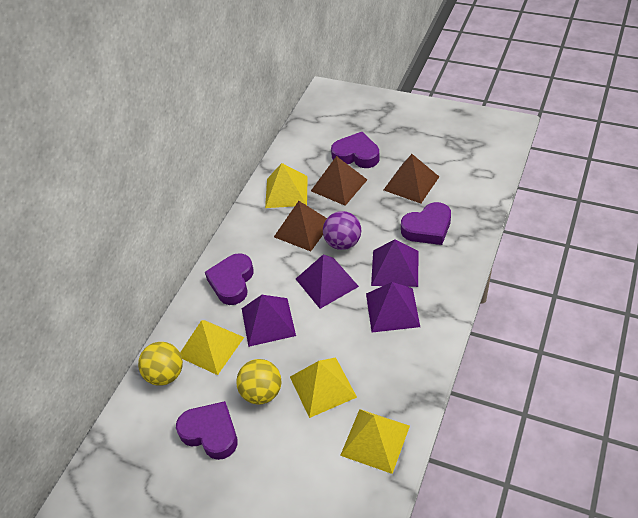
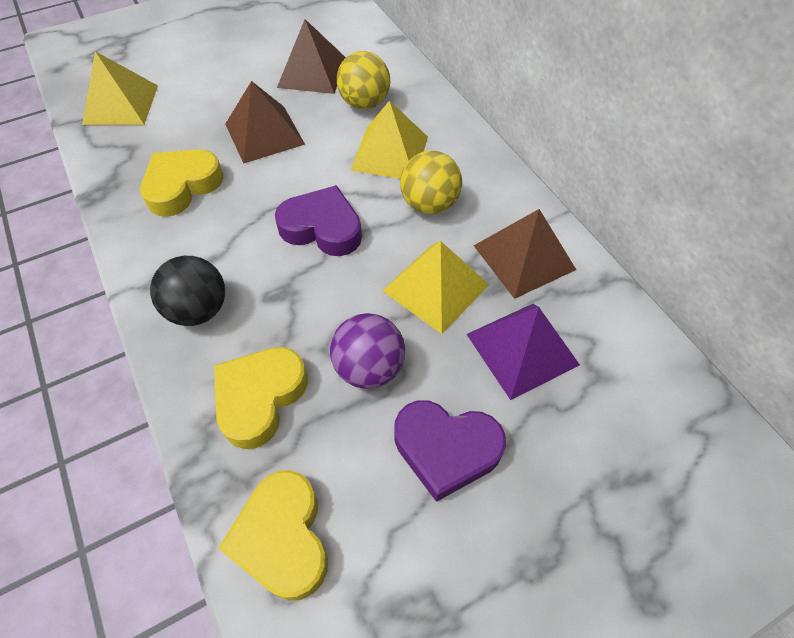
black ball: none = 0 -> [150,256,225,326] = 1
purple heart: [176,401,238,460] [205,253,254,305] [331,132,380,168] [401,202,451,245] = 4 -> [275,185,362,256] [394,400,506,502] = 2
purple pyramid: [242,295,296,347] [296,254,359,309] [366,282,420,332] [371,239,418,287] = 4 -> [466,304,580,400] = 1
yellow heart: none = 0 -> [140,149,224,217] [214,347,308,449] [218,470,328,601] = 3
yellow pyramid: [180,320,244,375] [265,163,308,208] [290,357,357,418] [340,409,410,474] = 4 -> [82,51,158,125] [350,100,428,179] [383,241,489,334] = 3

